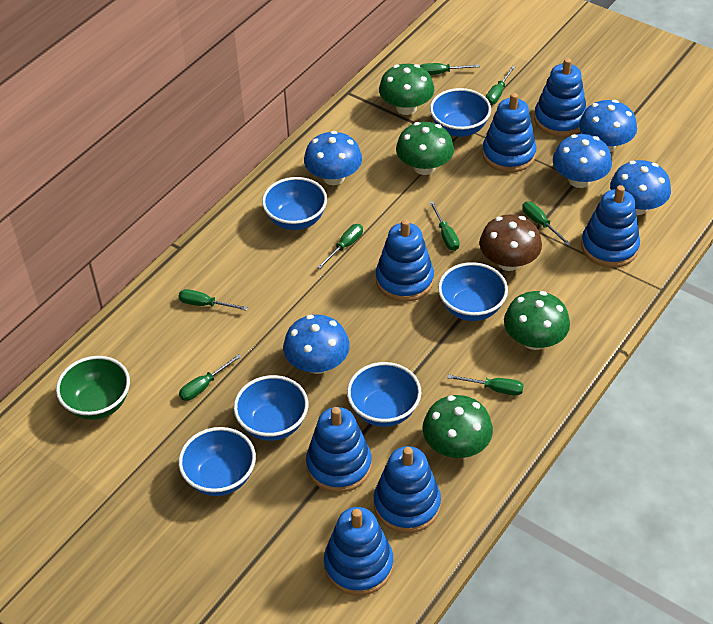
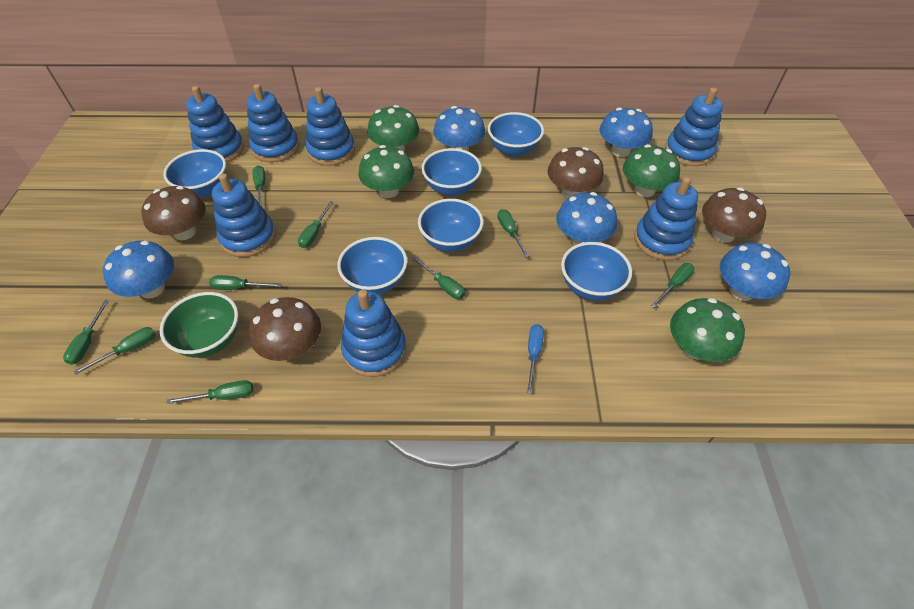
blue screwdriver: none = 0 -> [527,324,544,394] = 1
brown mushroom: [479,214,542,271] = 1 -> [141,186,206,240] [249,297,321,361] [547,147,604,198] [702,187,766,243] = 4
green screwdriver: [179,289,248,311] [179,354,241,401] [317,224,363,269] [420,63,480,75] [429,201,460,251] [447,374,524,396] [486,66,515,105] [522,201,571,246] = 8 -> [63,300,109,365] [74,327,156,375] [166,380,253,404] [209,275,282,290] [253,166,265,207] [298,201,334,248] [412,257,465,299] [497,209,529,258] [651,263,694,308] = 9

